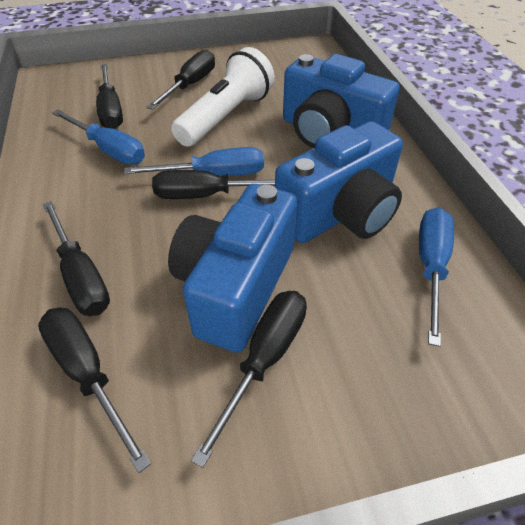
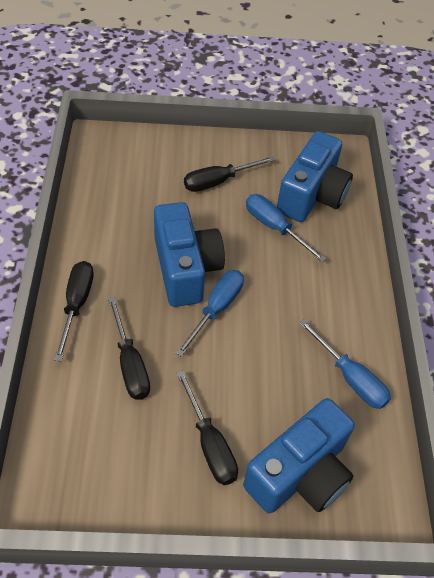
black screwdriver: [38,307,151,473] [43,201,110,316] [96,64,123,129] [147,50,215,110] [152,170,275,199] [191,291,307,468] = 6 -> [54,261,94,361] [108,297,150,400] [177,370,238,485] [184,156,276,192] = 4
white flashlight: [171,47,275,147] = 1 -> none = 0

